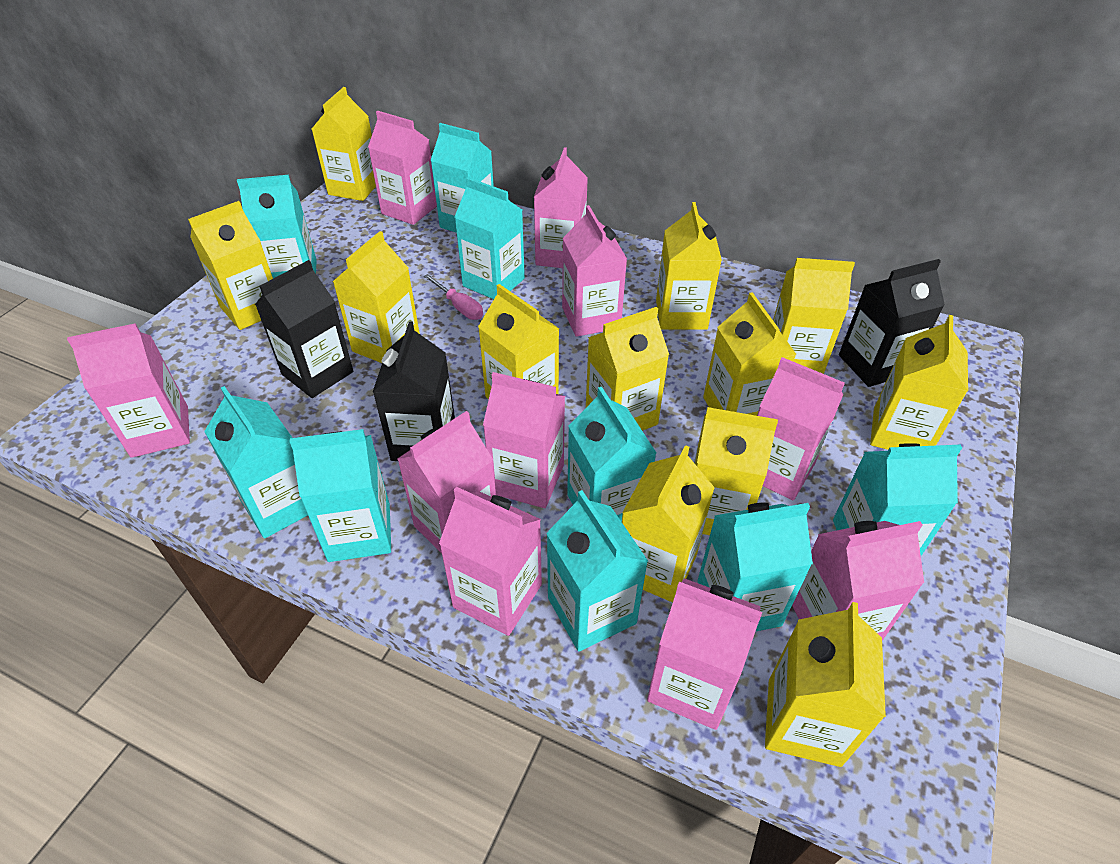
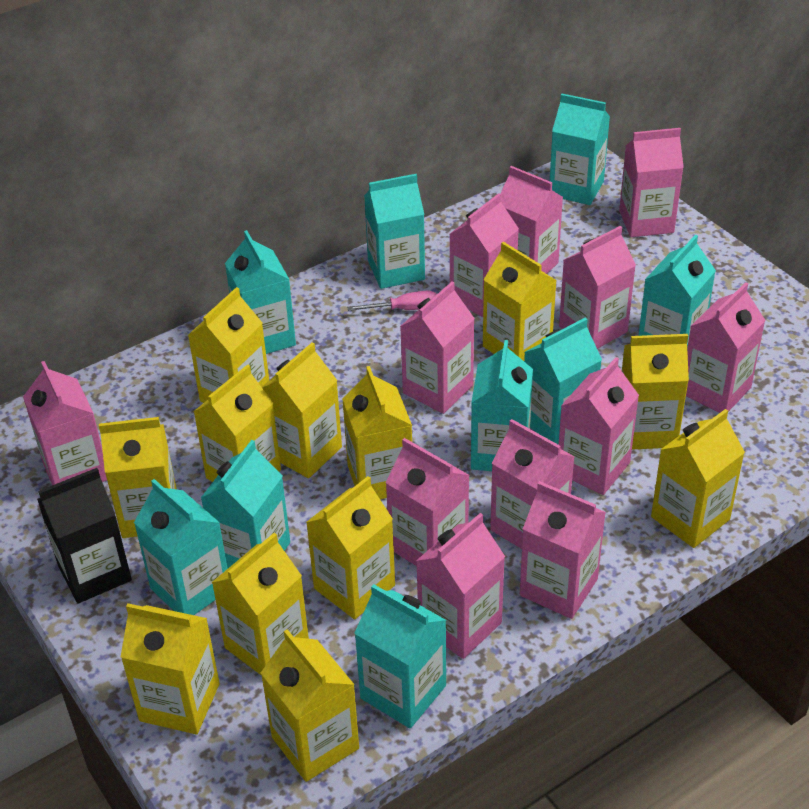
black carton: [255,260,353,398] [373,321,455,461] [839,259,945,387] = 3 -> [37,468,132,603] = 1
pink carton: [67,323,190,458] [368,111,437,225] [397,411,496,553] [439,487,542,636] [483,372,565,508] [534,147,588,268] [562,205,627,337] [647,578,762,730] [757,357,845,500] [792,521,924,641] = 10 -> [23,361,107,485] [385,438,469,566] [400,282,475,414] [416,513,505,659] [450,193,519,317] [490,419,575,549] [500,166,563,274] [520,481,606,619] [559,226,636,349] [559,357,639,495] [619,128,684,237] [686,282,766,413] = 12

